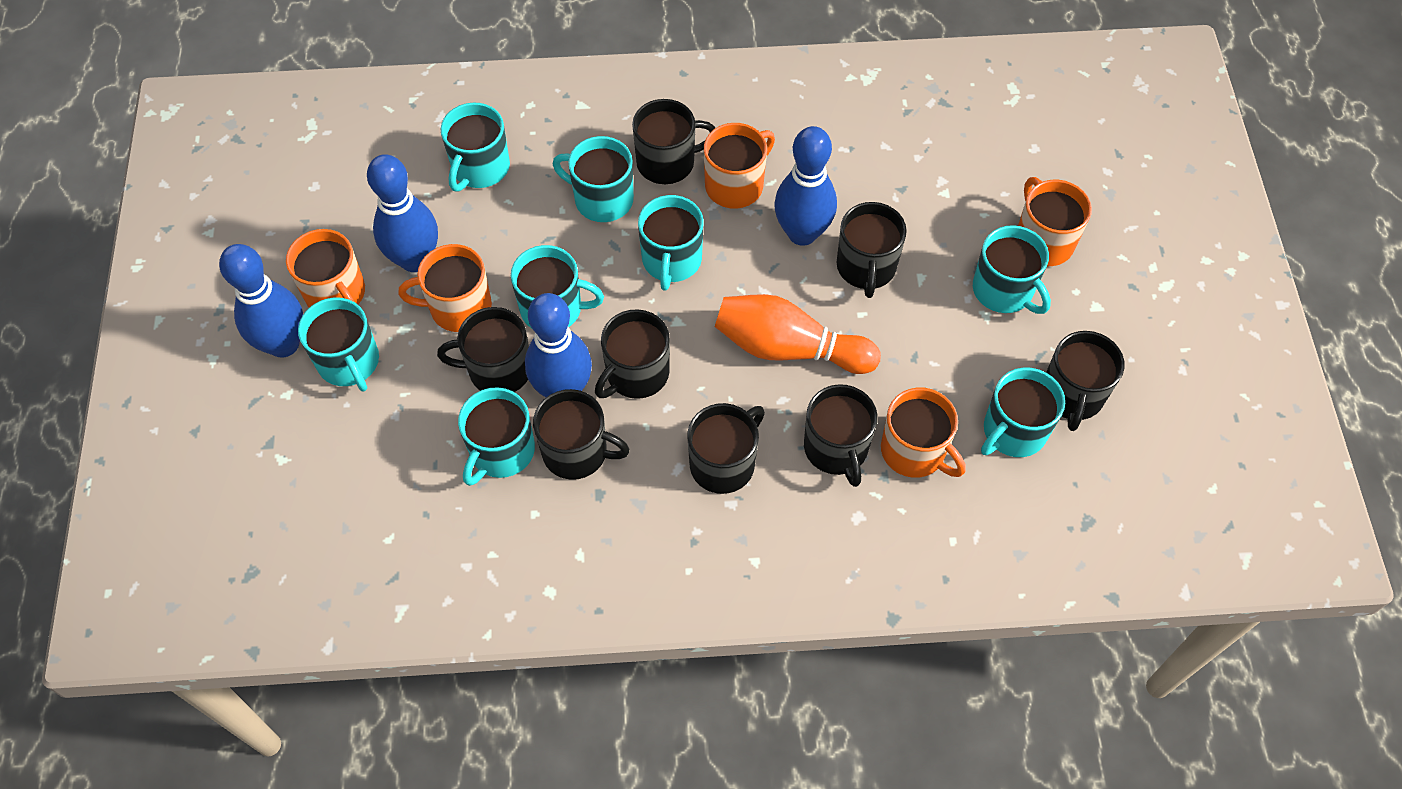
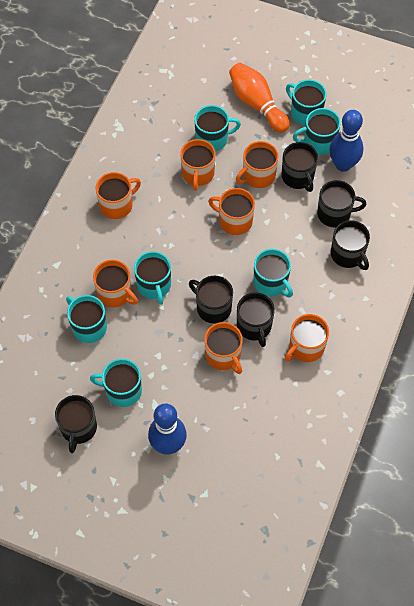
black mug: [437,307,529,392] [533,389,630,480] [595,309,670,399] [632,99,715,184] [687,403,765,494] [804,384,878,487] [837,202,907,298] [1046,331,1125,431] = 8 -> [55,395,97,453] [189,276,233,324] [237,292,275,347] [282,142,318,192] [317,180,367,227] [331,220,370,270] = 6
blue bowling pin: [219,244,303,358] [367,154,438,272] [525,293,592,397] [774,126,837,246] = 4 -> [148,403,187,455] [329,110,364,172] = 2
orange mug: [286,229,365,308] [398,244,492,332] [704,123,775,209] [881,388,966,478] [1018,177,1092,266] = 5 -> [93,260,138,307] [96,172,141,219] [180,139,215,191] [204,322,243,374] [208,188,255,235] [236,141,279,188] [285,314,329,362] = 7
turquoise mug: [298,297,379,392] [441,103,510,192] [458,387,535,486] [511,245,604,328] [553,136,634,222] [638,195,704,291] [973,225,1051,314] [981,367,1065,457] = 8 -> [66,295,107,343] [90,359,142,407] [134,251,171,305] [194,105,241,151] [253,249,293,297] [286,80,327,126] [293,108,341,155] = 7

